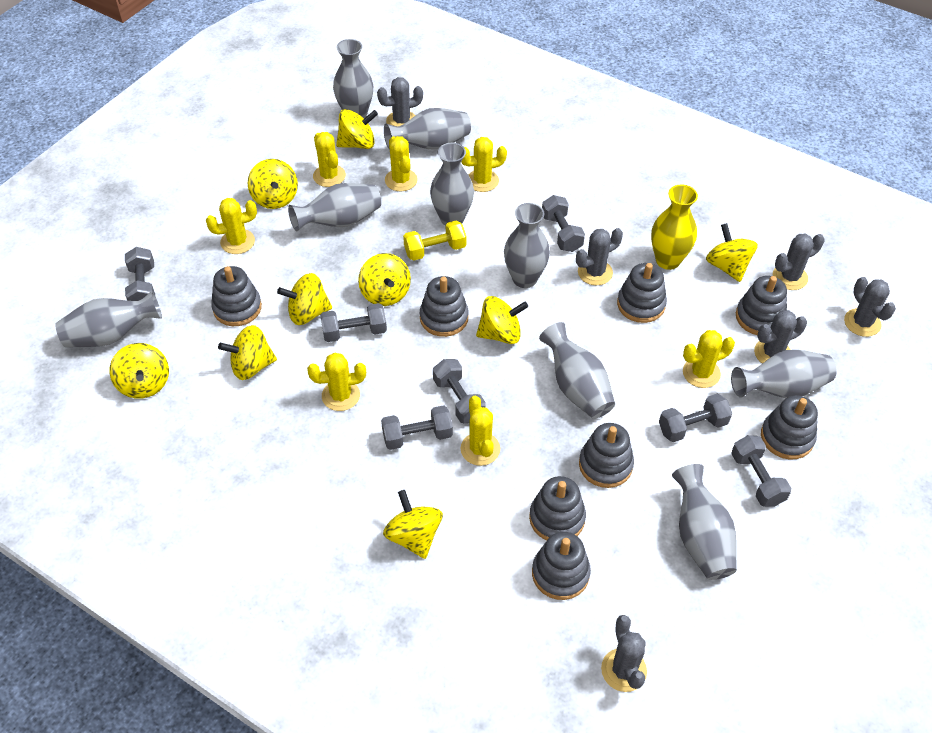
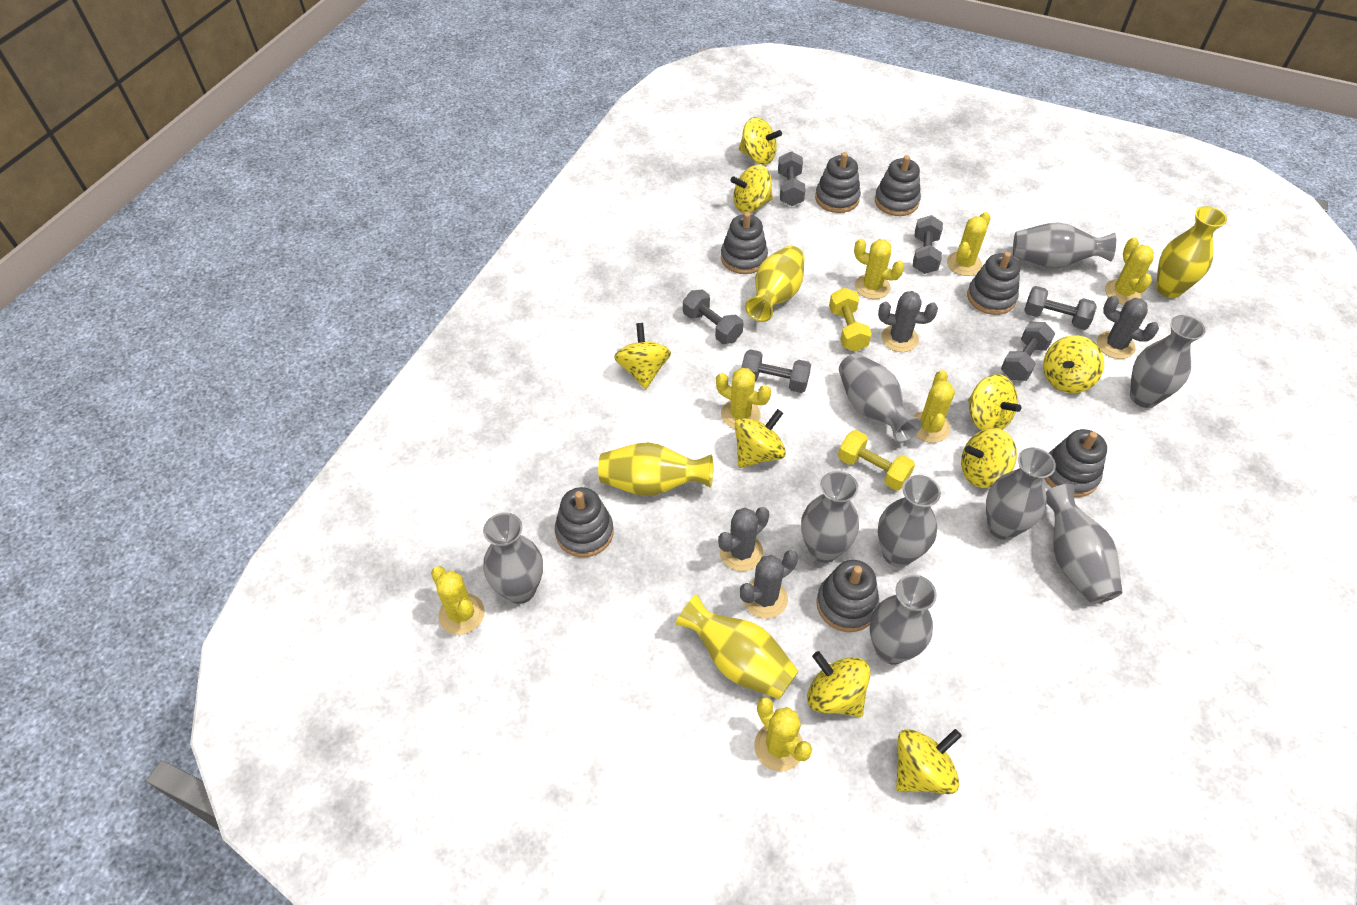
grey cactus: [377,77,423,126] [576,228,623,285] [601,615,647,692] [754,310,807,364] [773,234,824,290] [844,277,896,337] = 6 -> [718,507,769,571] [740,550,798,619] [878,291,938,352] [1097,296,1159,359] = 4
grey dumbbell: [125,247,155,301] [320,303,387,342] [381,405,453,450] [433,359,486,423] [542,195,585,252] [659,394,732,442] [731,435,791,507] = 7 -> [683,290,743,344] [741,349,811,393] [778,151,806,206] [913,215,943,274] [1001,322,1055,381] [1025,286,1097,330] = 6
grey stacking toy: [211,266,262,326] [420,276,469,337] [529,476,586,541] [532,532,591,600] [579,423,634,488] [617,263,667,323] [736,276,787,335] [761,395,818,460] = 8 -> [555,487,614,557] [721,212,768,274] [815,152,861,213] [816,560,880,632] [875,155,921,216] [967,252,1020,315] [1044,429,1107,497] = 7
yellow dumbbell: [403,221,466,261] = 1 -> [829,288,872,351] [838,430,915,491] = 2
yellow vase: [651,185,698,270] = 1 -> [598,442,713,496] [675,595,798,699] [745,246,805,322] [1156,206,1227,298] = 4

